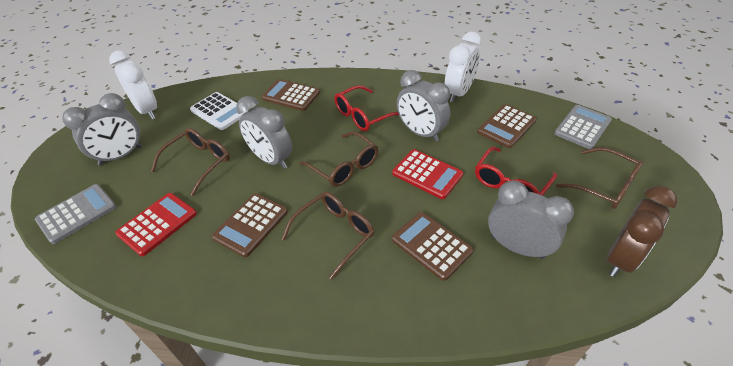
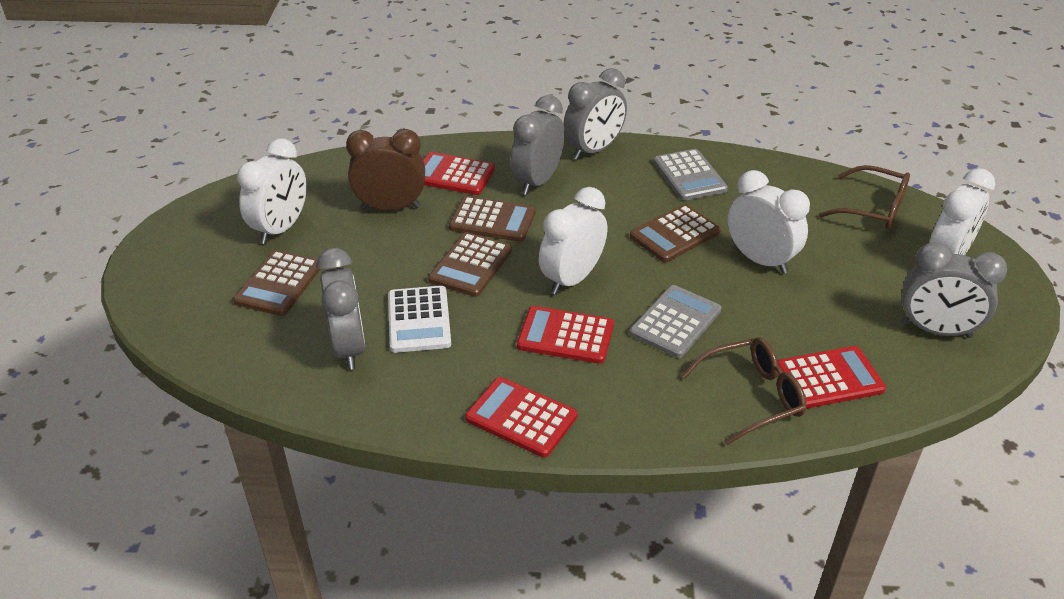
brown glasses: [151,128,230,196] [282,192,374,280] [299,131,378,187] [556,147,643,209] = 4 -> [681,337,806,445] [819,165,910,230] = 2
red calculator: [115,193,197,256] [392,149,464,199] = 2 -> [423,152,495,195] [465,377,577,458] [517,306,614,364] [777,346,886,409] = 4
red glasses: [334,85,399,131] [475,147,557,196] = 2 -> none = 0
white clock: [109,50,157,119] [445,32,482,102] = 2 -> [237,138,307,244] [539,187,607,295] [728,170,810,274] [929,168,995,255] = 4

